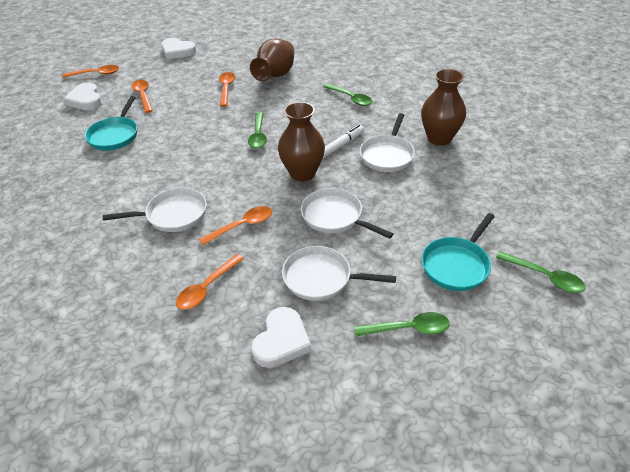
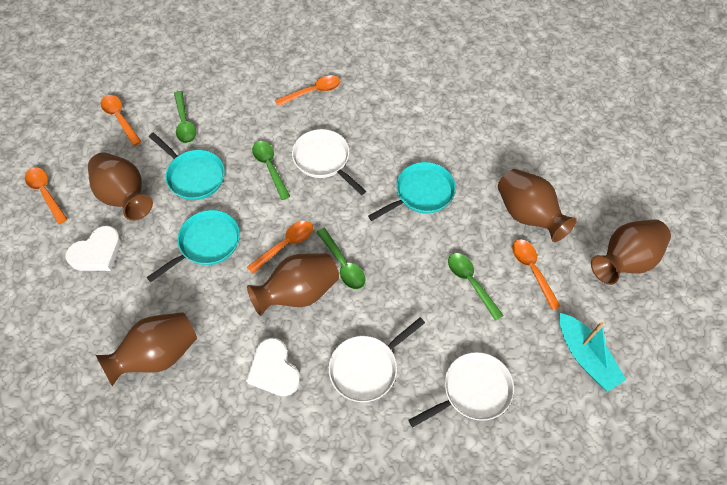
brown vase: [250,39,294,81] [278,102,325,182] [421,69,466,146] = 3 -> [88,153,153,221] [96,312,197,386] [247,253,339,316] [498,169,577,242] [591,219,671,285] = 5
turquoise boat: none = 0 -> [560,313,626,392] = 1
turquoise pan: [85,96,137,150] [422,213,495,291] = 2 -> [146,210,240,282] [149,133,225,200] [368,162,456,221] = 3
white heart: [63,83,102,110] [161,38,196,59] [251,307,311,368] = 3 -> [65,226,122,271] [246,338,301,396] = 2
white marker: [323,124,364,158] = 1 -> none = 0
white pan: [103,188,207,232] [282,246,396,301] [301,188,393,239] [360,113,415,172] = 4 -> [292,129,366,195] [329,317,425,402] [408,352,514,427] = 3

